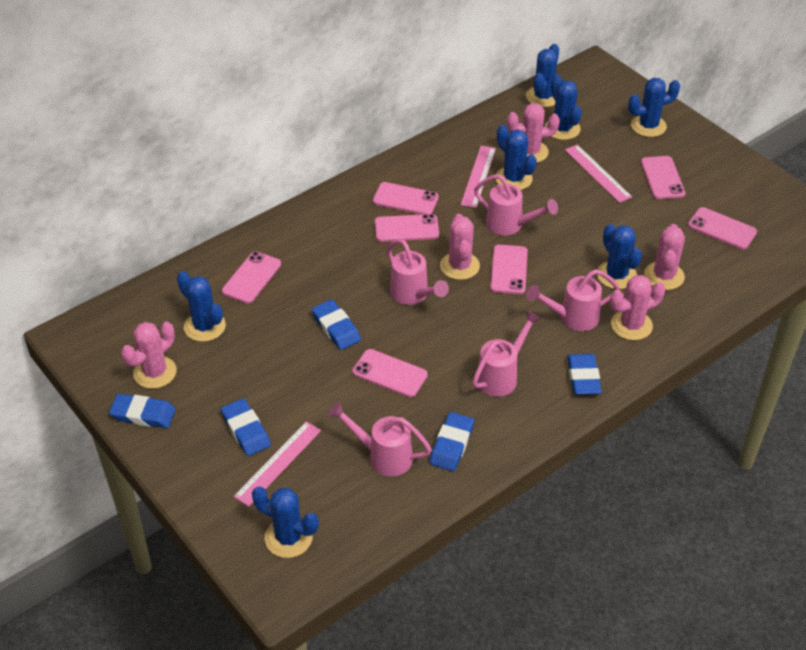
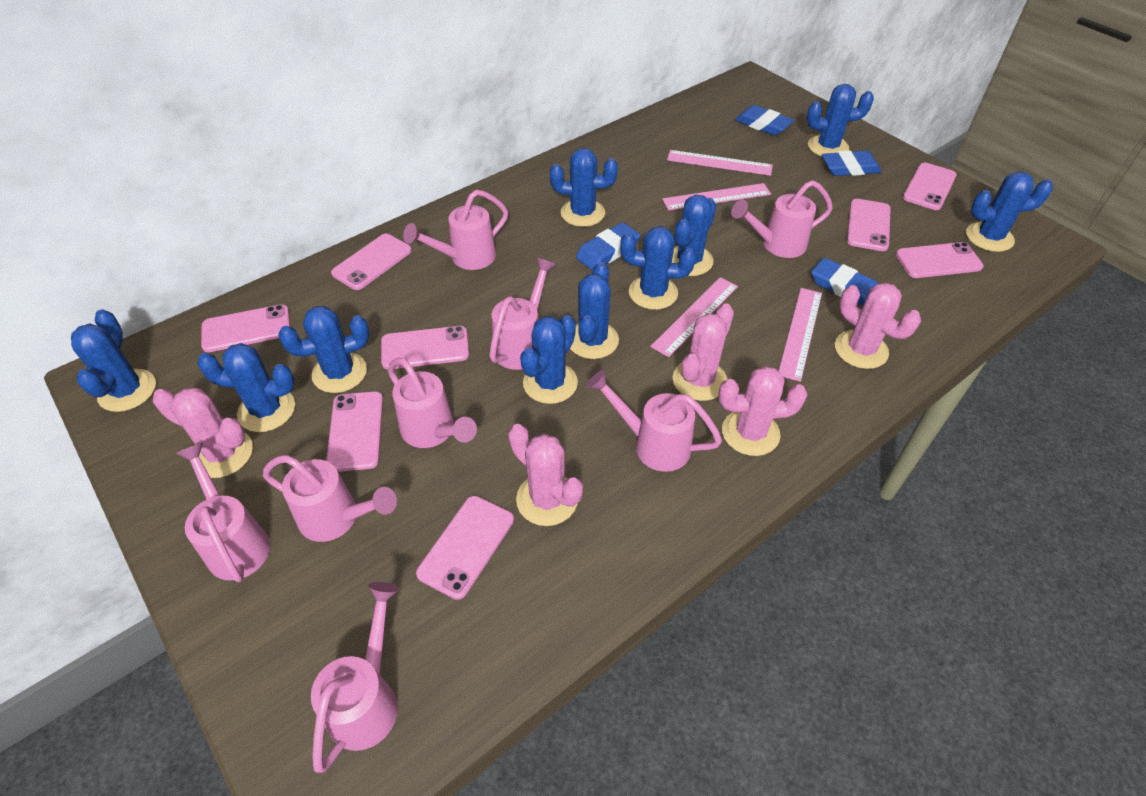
blue cactus: [177,271,226,342] [252,486,319,558] [496,125,537,190] [526,44,559,107] [545,75,582,140] [597,224,642,289] [628,78,680,137] = 7 -> [71,310,156,412] [197,343,295,432] [278,306,369,393] [520,315,578,404] [550,148,618,227] [570,262,619,359] [620,226,696,310] [672,195,716,276] [807,84,874,157] [966,172,1053,252] = 10
blue eraser: [109,394,176,428] [221,398,271,456] [312,299,361,350] [430,412,474,471] [567,354,602,395] = 5 -> [576,222,641,271] [735,105,794,135] [811,258,878,306] [821,150,882,176] = 4
pink phone: [222,251,281,304] [352,349,428,397] [373,182,439,215] [375,214,439,242] [490,245,528,294] [641,156,685,199] [688,207,757,249] = 7 -> [201,304,290,352] [326,391,383,472] [331,234,412,290] [381,326,469,369] [416,496,514,600] [847,199,891,251] [896,242,984,278] [903,163,957,210] = 8
pink ruler: [234,421,321,507] [461,146,496,208] [565,145,632,203] = 3 -> [650,277,738,357] [662,183,771,211] [667,150,773,176] [778,288,822,382] = 4
pink watering can: [328,402,432,476] [387,239,449,305] [472,310,541,397] [474,174,558,235] [526,269,619,331] = 5 -> [176,443,270,582] [263,455,397,542] [311,582,399,773] [388,358,477,448] [403,190,508,270] [489,258,556,370] [587,370,722,472] [731,180,833,258] = 8

